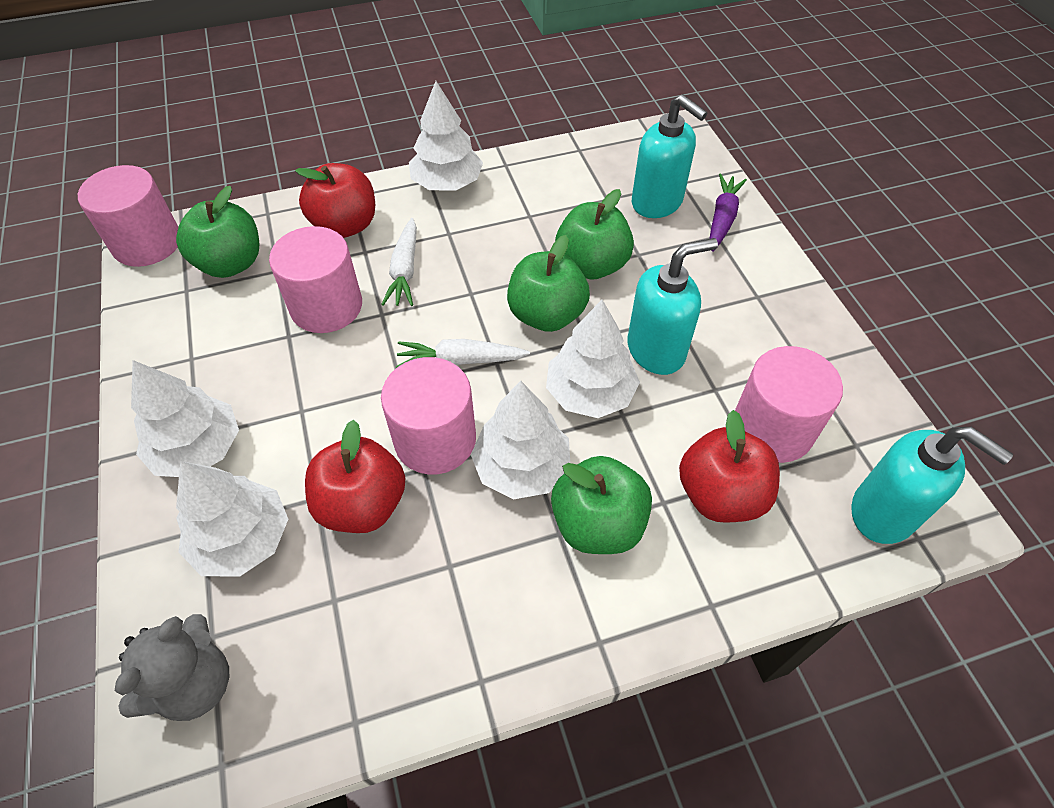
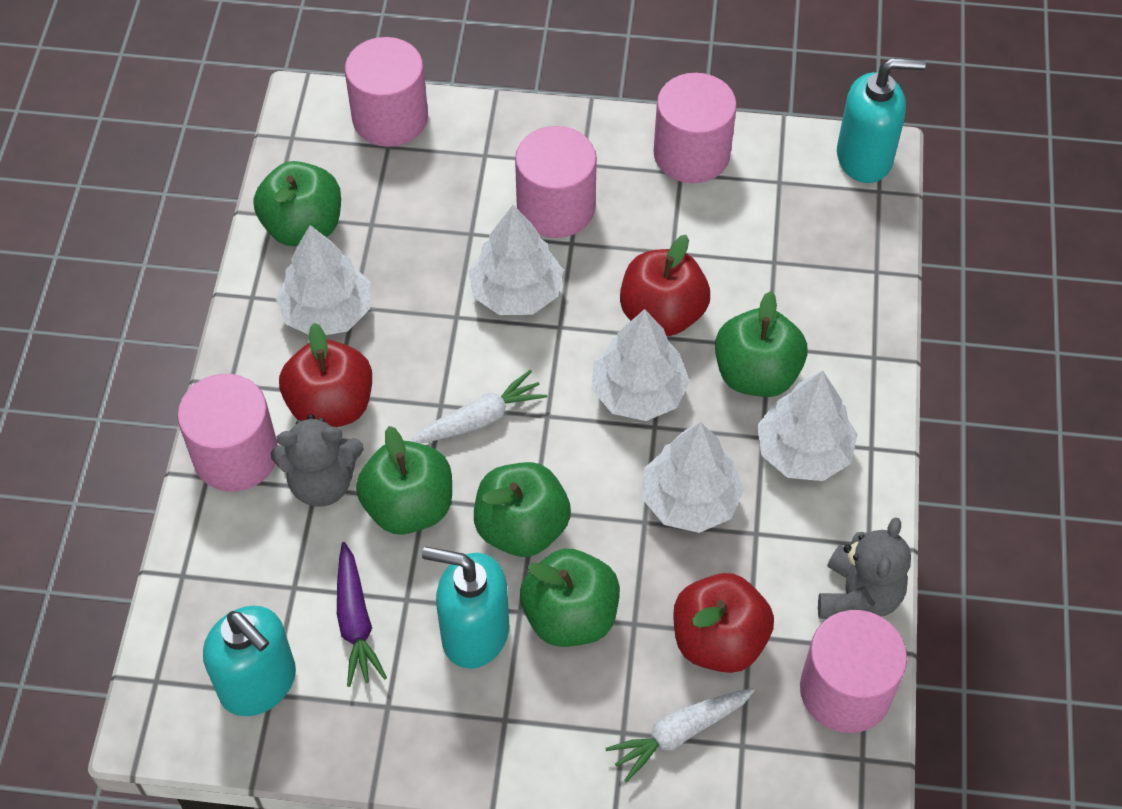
green apple: [176,186,259,278] [507,235,590,332] [551,456,652,554] [555,189,634,280] = 4 -> [253,161,341,246] [356,426,452,535] [474,462,571,557] [520,549,620,647] [715,291,807,397] = 5
grey teddy bear: [115,614,229,721] = 1 -> [271,414,364,507] [818,517,911,619] = 2
pink cylinder: [78,165,178,267] [269,226,362,333] [381,357,476,474] [735,346,843,463] = 4 -> [177,374,278,492] [345,37,428,147] [515,126,597,238] [653,73,737,183] [800,610,907,733] = 5

